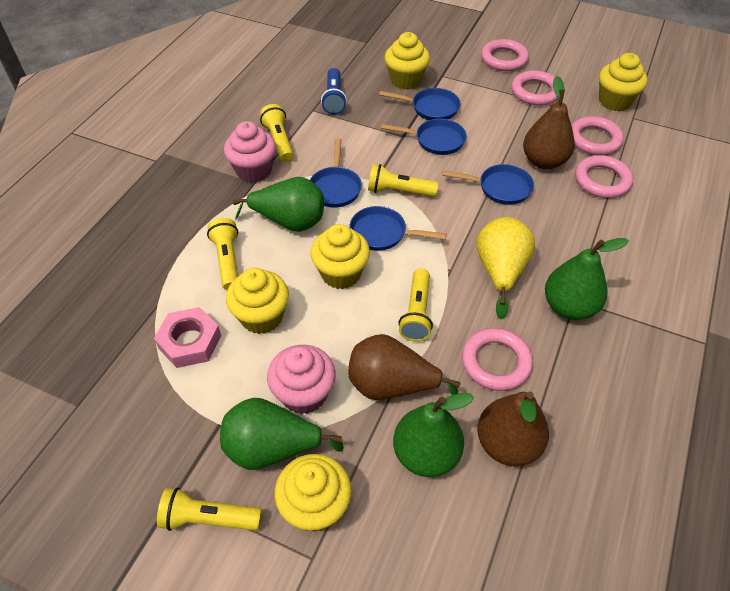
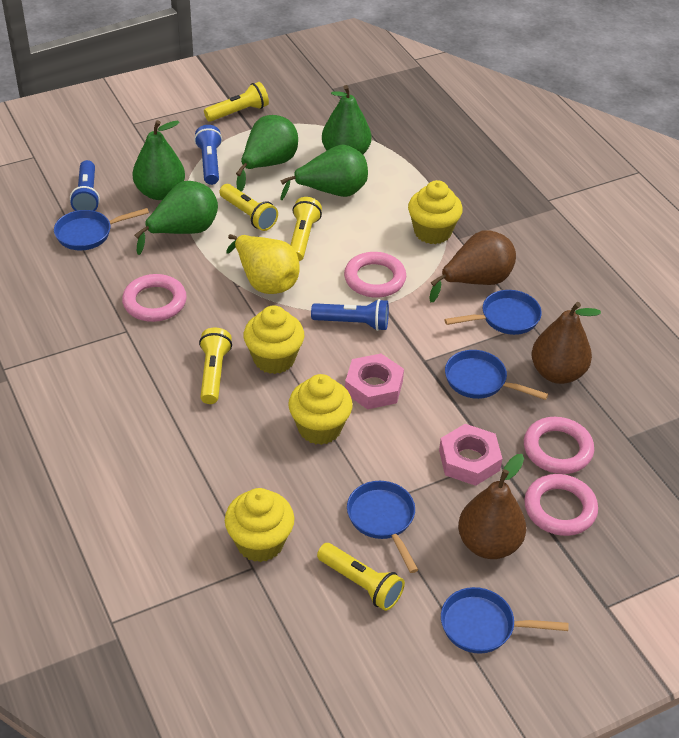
blue flashlight: [321,68,347,115] = 1 -> [70,160,100,211] [194,125,222,185] [311,299,389,331] = 3
green pear: [220,398,344,470] [233,177,324,232] [393,393,474,477] [545,238,629,320] = 4 -> [133,120,185,200] [135,181,218,255] [236,115,298,191] [280,145,368,200] [322,85,372,154] = 5
pink cupcake: [224,121,276,183] [267,345,336,414] = 2 -> none = 0
pink nut: [154,307,221,368] = 1 -> [345,354,404,410] [439,424,503,486] = 2
pink ring: [462,328,533,391] [481,39,529,71] [511,70,558,105] [571,116,624,155] [575,155,633,198] = 5 -> [122,274,187,322] [344,252,406,297] [524,417,594,474] [524,474,598,536] = 4
yellow cupcake: [226,268,289,334] [275,454,352,532] [310,224,370,289] [385,32,430,90] [599,53,648,111] = 5 -> [225,488,294,562] [244,305,304,374] [288,374,353,445] [408,180,463,244] = 4

